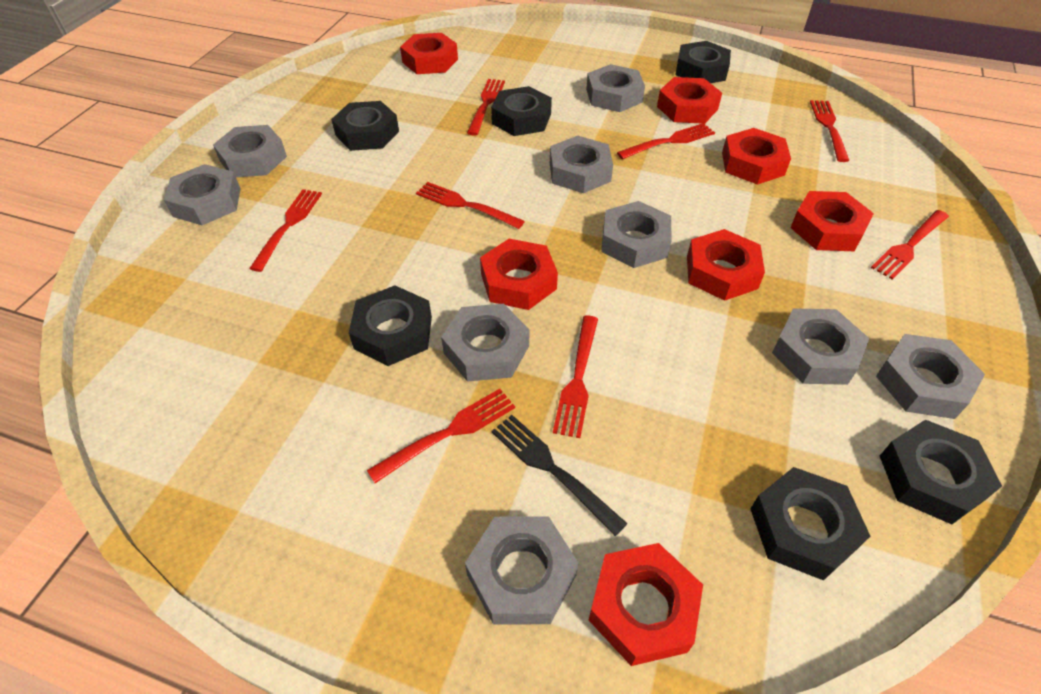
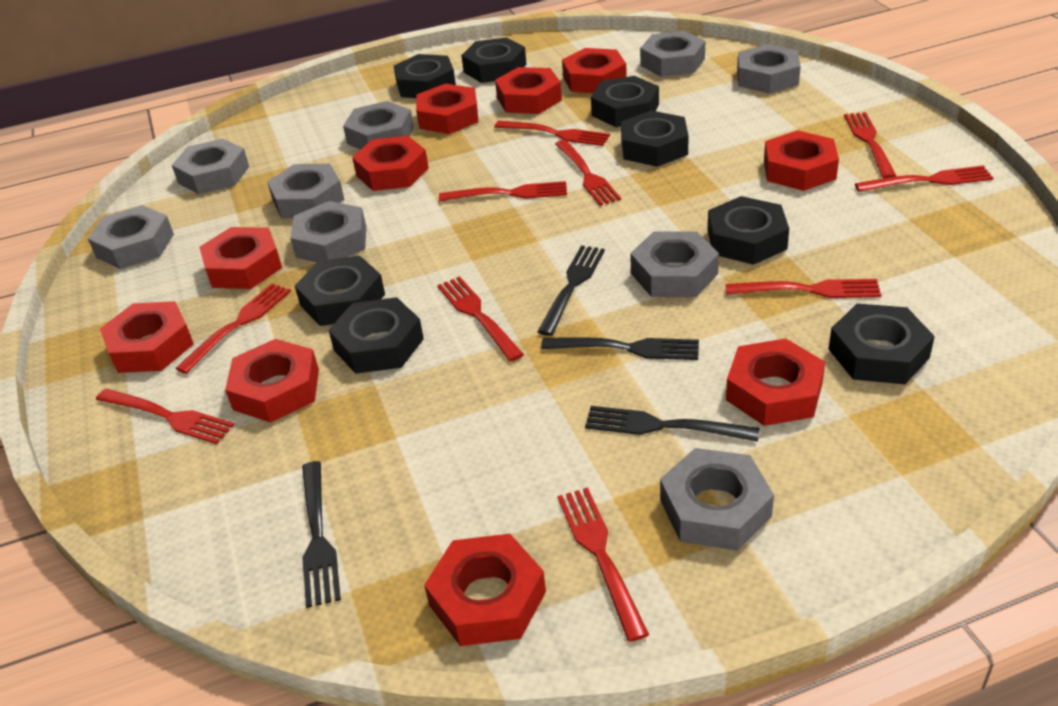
black fork: [491,415,628,536] = 1 -> [302,461,341,608] [537,245,605,336] [541,337,699,360] [585,406,759,442] = 4
black nut: [331,101,399,151] [349,286,432,366] [491,86,552,136] [675,41,731,83] [750,467,870,581] [880,420,1002,524] = 6 -> [295,256,385,326] [328,297,424,374] [393,54,456,98] [461,37,527,83] [591,76,659,127] [621,110,689,167] [707,196,789,265] [829,303,935,384] = 8
red fork: [249,189,322,272] [367,389,515,483] [416,182,525,229] [467,79,505,136] [553,315,598,438] [617,123,715,159] [810,100,849,162] [871,210,949,279] = 8 -> [96,389,235,444] [175,283,291,374] [437,276,524,362] [439,181,567,202] [494,120,610,146] [555,140,621,206] [557,488,649,642] [725,279,881,298] [844,112,896,178] [855,166,993,192] = 10
red nut: [400,33,458,74] [480,239,558,310] [589,543,703,666] [657,77,722,124] [687,229,765,301] [722,128,791,184] [790,191,874,251] = 7 -> [100,301,194,373] [199,227,282,289] [225,339,319,422] [352,136,429,191] [416,83,478,134] [424,534,546,646] [495,67,562,114] [562,48,627,93] [726,338,825,426] [764,130,839,191] = 10

